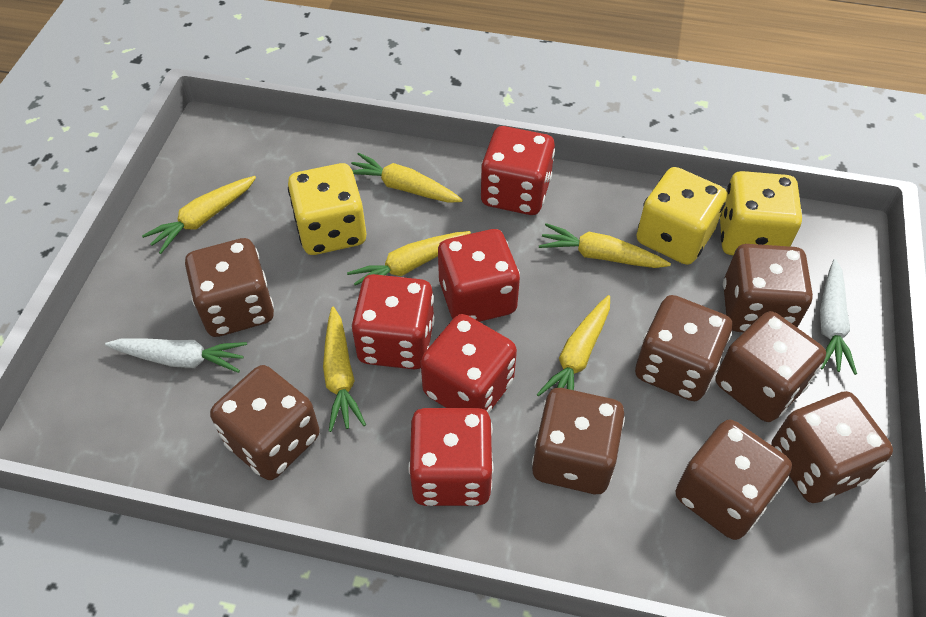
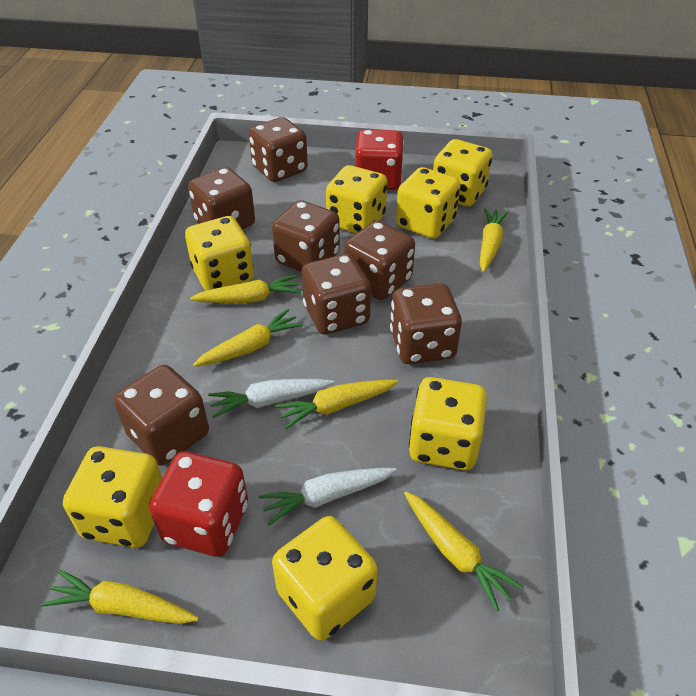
brown dice: [185,238,274,337] [210,365,320,480] [532,388,625,494] [635,295,732,401] [676,420,792,540] [716,311,826,422] [723,244,813,332] [771,391,893,503] = 8 -> [114,365,209,466] [188,167,255,229] [248,117,308,182] [272,200,340,272] [302,254,371,335] [345,221,415,300] [390,283,462,364] = 7
red dice: [351,274,435,369] [408,408,494,506] [421,314,517,414] [438,229,520,322] [481,126,555,215] = 5 -> [149,451,248,557] [355,129,404,190] = 2
yellow dice: [288,163,366,255] [636,167,727,265] [720,171,802,255] = 3 -> [63,446,162,548] [185,216,254,291] [272,516,378,641] [326,165,387,233] [396,167,461,239] [409,377,487,471] [433,139,492,207] = 7

